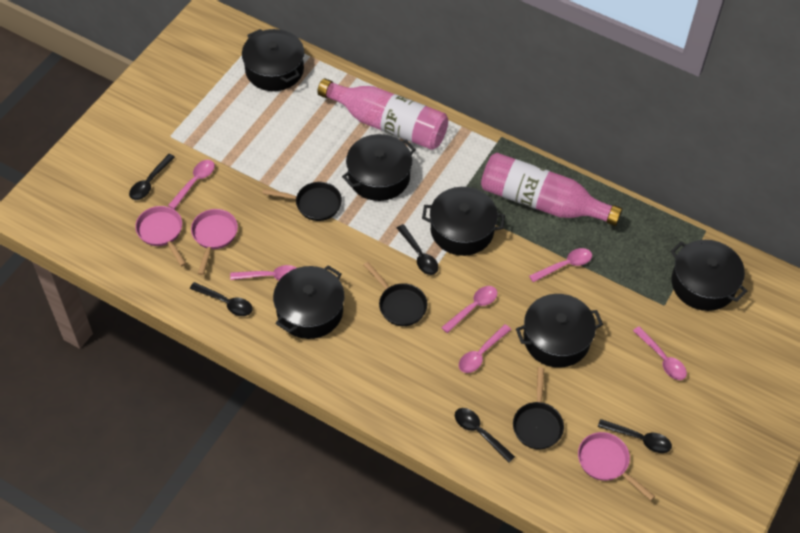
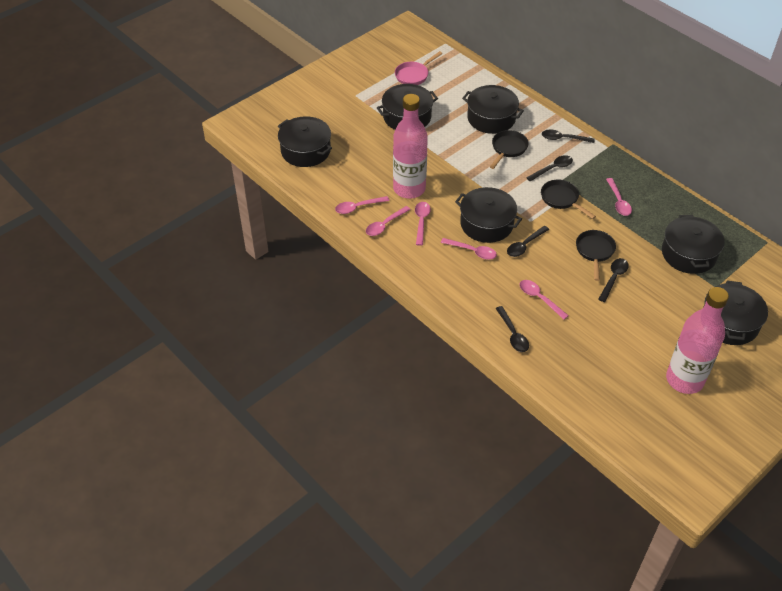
pink pan: [135,206,186,266] [191,209,238,275] [578,432,655,501] = 3 -> [395,51,442,85] = 1

